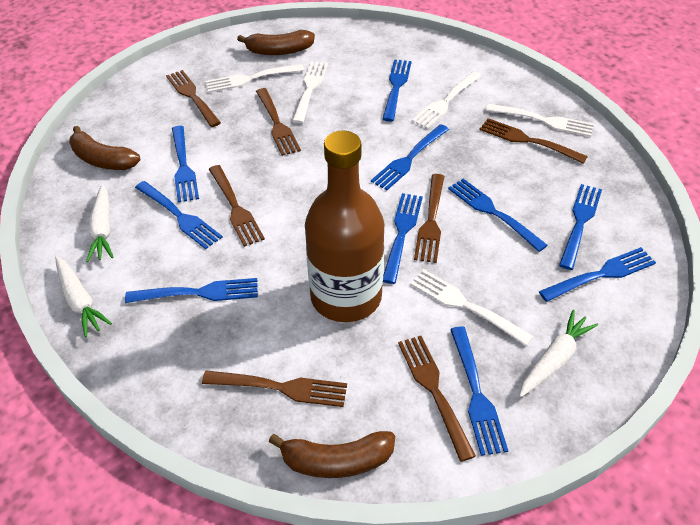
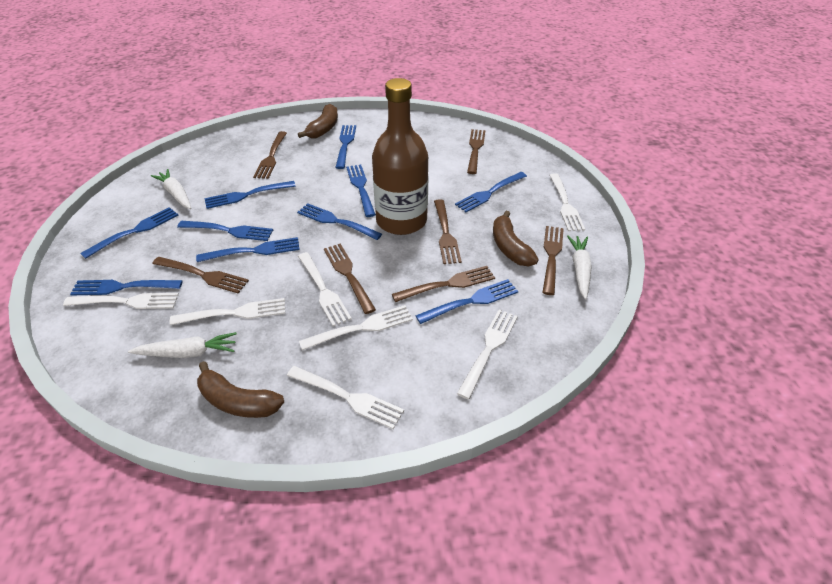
white fork: [205,64,305,92] [292,61,328,123] [410,269,534,346] [412,72,481,129] [486,104,594,137] = 5 -> [63,293,179,309] [170,298,285,325] [287,366,404,429] [298,252,352,326] [299,305,413,350] [457,309,518,399] [550,173,585,231] = 7

